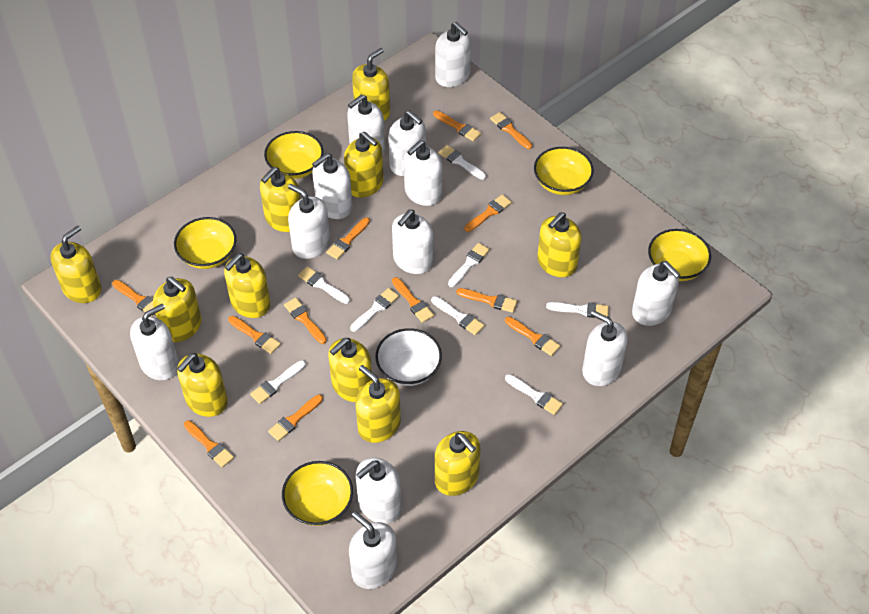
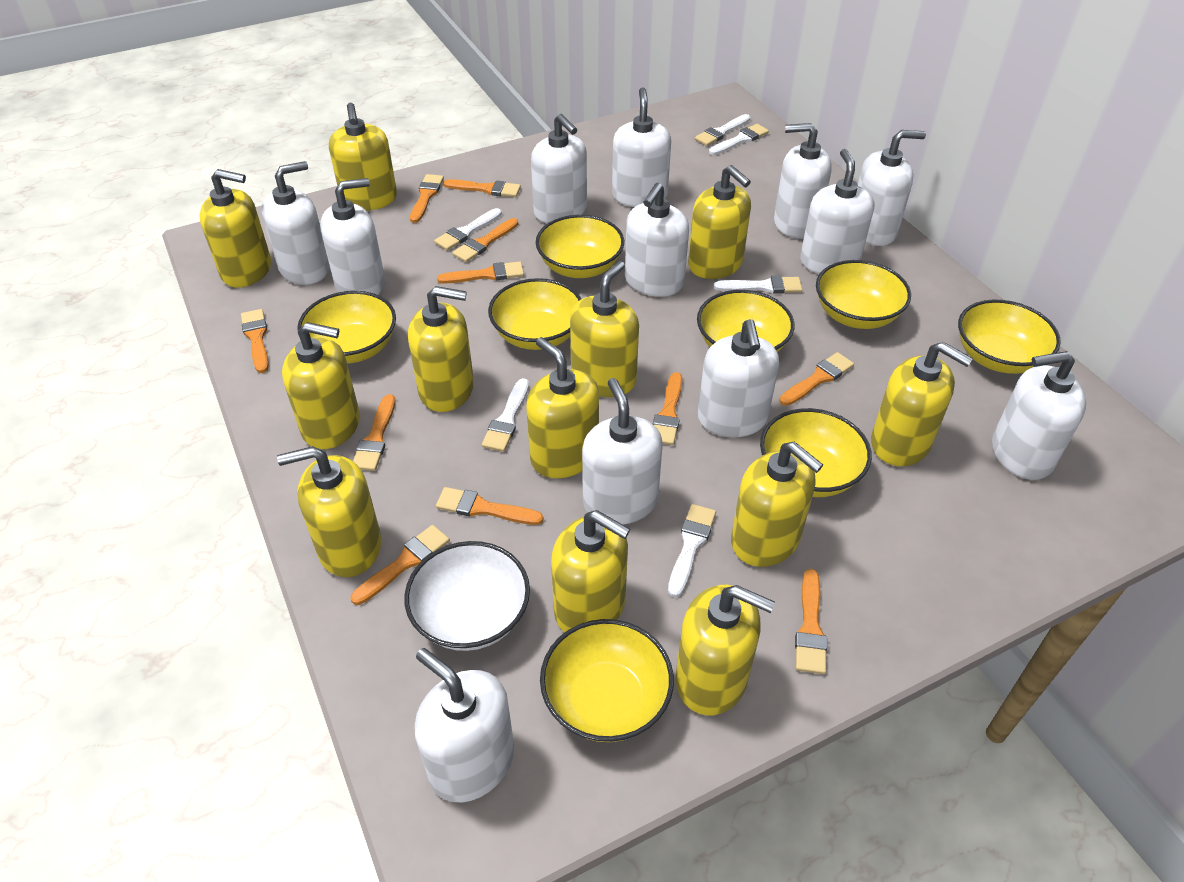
orange brush: [112,280,155,317] [184,420,234,468] [228,316,281,354] [268,394,323,441] [284,298,327,344] [326,217,370,259] [392,277,434,323] [433,111,481,141] [456,288,517,313] [464,195,512,232] [490,112,532,149] [505,317,560,356] = 12 -> [241,309,269,373] [351,525,450,605] [353,394,395,471] [410,174,444,223] [436,487,544,525] [437,262,524,284] [443,179,521,197] [452,218,518,262] [653,372,682,445] [779,352,854,406] [795,569,827,674] = 11
white brush: [250,360,306,404] [298,266,350,304] [350,288,399,332] [431,296,484,335] [438,145,486,180] [448,243,490,287] [505,374,563,415] [546,302,609,318] = 8 -> [434,208,502,250] [482,378,529,452] [668,504,716,598] [695,114,750,146] [709,124,769,155] [714,276,802,294] = 6
yellow bowl: [174,217,236,269] [264,131,323,179] [282,461,353,526] [534,147,594,195] [648,229,711,281] = 5 -> [297,291,396,364] [488,278,581,350] [536,215,624,278] [540,619,674,742] [697,290,794,353] [760,408,872,497] [816,260,911,329] [958,299,1061,374] = 8
yellow soap dispenser: [50,225,102,303] [153,276,202,342] [177,353,228,417] [224,253,271,318] [260,167,300,232] [328,338,372,402] [344,132,384,198] [352,48,390,121] [355,365,401,443] [435,431,481,496] [537,212,581,277] = 11 -> [199,169,271,287] [277,446,381,577] [282,322,360,449] [329,103,397,211] [408,286,474,412] [526,337,599,478] [551,510,630,632] [570,261,639,397] [676,585,775,716] [688,165,751,279] [731,441,823,567] [871,342,973,466] = 12

